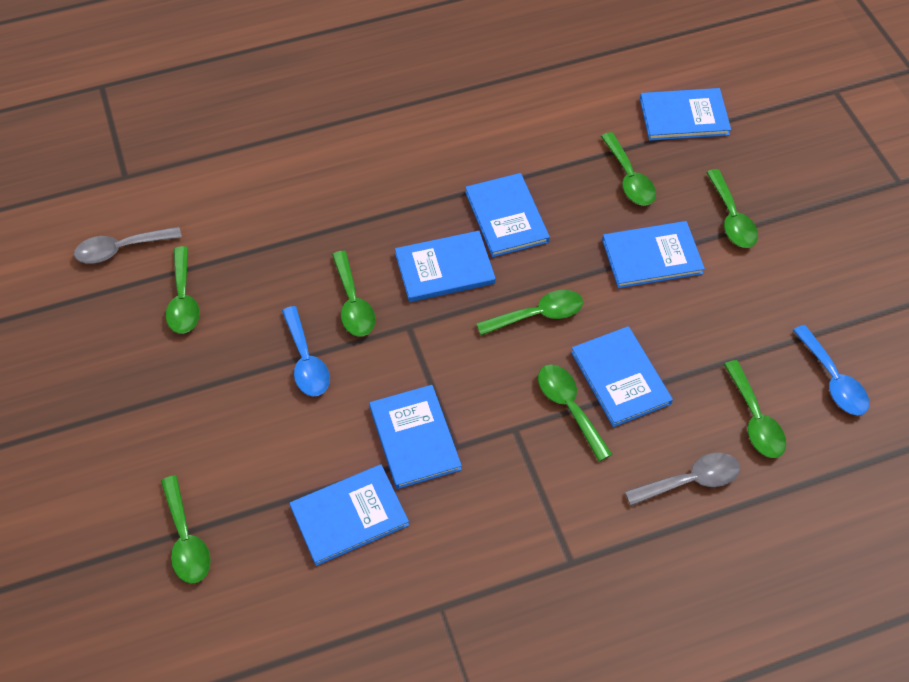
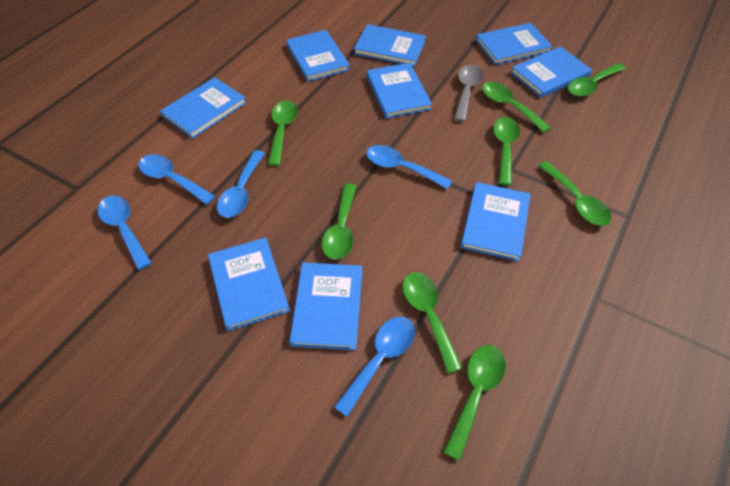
blue book: [289,464,409,566] [369,385,462,489] [395,231,496,302] [465,173,550,257] [571,326,673,427] [602,221,705,288] [640,88,731,141] = 7 -> [160,77,247,139] [208,237,290,331] [286,30,350,82] [289,263,362,350] [354,24,426,66] [367,63,432,118] [461,182,531,261] [476,23,553,65] [511,46,592,97] = 9
blue spoon: [282,306,330,396] [793,325,869,415] = 2 -> [98,196,151,270] [138,154,215,205] [217,150,265,218] [334,317,415,417] [366,145,452,189] = 5
grey spoon: [74,227,182,264] [625,453,740,506] = 2 -> [454,64,483,122] = 1

